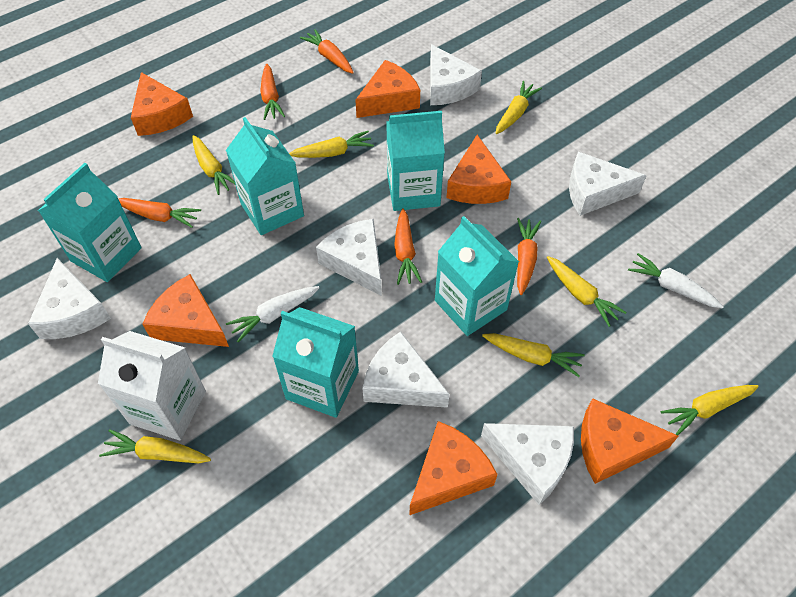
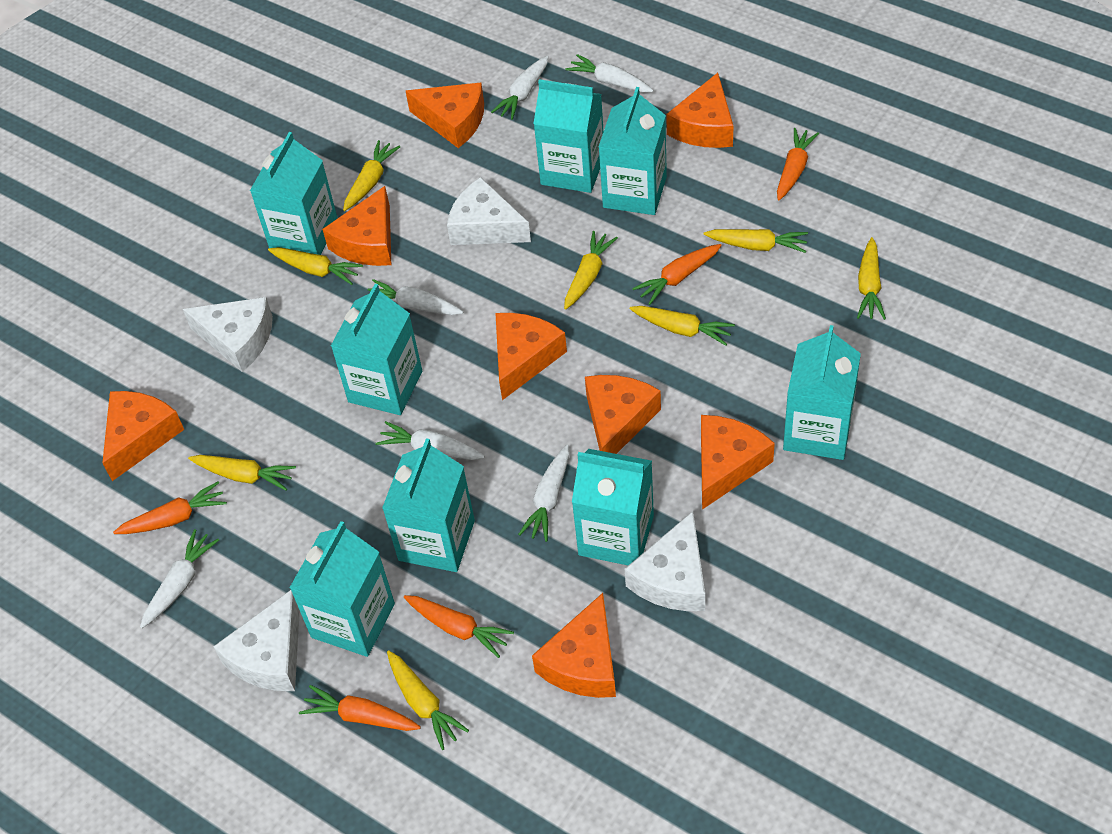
orange cheese: [131,72,193,136] [142,274,229,347] [355,60,420,118] [409,421,498,515] [446,135,511,204] [581,398,679,484] = 6 -> [102,391,184,481] [322,186,391,266] [406,83,484,148] [495,313,567,400] [532,593,616,698] [585,375,661,454] [666,73,733,148] [701,415,775,510] = 8
turquoise carton: [38,163,142,282] [226,117,304,235] [272,307,359,418] [386,111,445,211] [435,216,519,336] = 5 -> [250,132,338,255] [290,521,395,657] [331,284,422,415] [382,438,475,572] [533,79,604,193] [572,449,654,565] [599,87,667,215] [783,325,861,460] = 8
white carrot: [226,286,319,342] [628,253,724,309] = 2 -> [140,529,219,628] [367,279,464,315] [376,421,485,460] [491,56,549,120] [518,445,569,542] [565,54,654,93] = 6
white carton: [98,331,206,441] = 1 -> none = 0
white cheese: [28,258,111,339] [316,219,382,296] [362,331,450,408] [430,44,482,105] [481,423,574,505] [569,152,647,216] = 6 -> [183,297,273,372] [213,590,300,691] [447,177,531,245] [625,511,705,611] = 4
yellow carrot: [99,429,211,463] [192,135,235,195] [289,131,374,158] [482,333,585,377] [495,81,542,134] [547,256,627,327] [661,385,759,435] = 7 -> [188,455,296,491] [268,247,363,285] [343,140,400,211] [387,650,469,750] [564,231,618,309] [630,306,735,346] [704,229,808,253] [857,237,886,320] = 8

